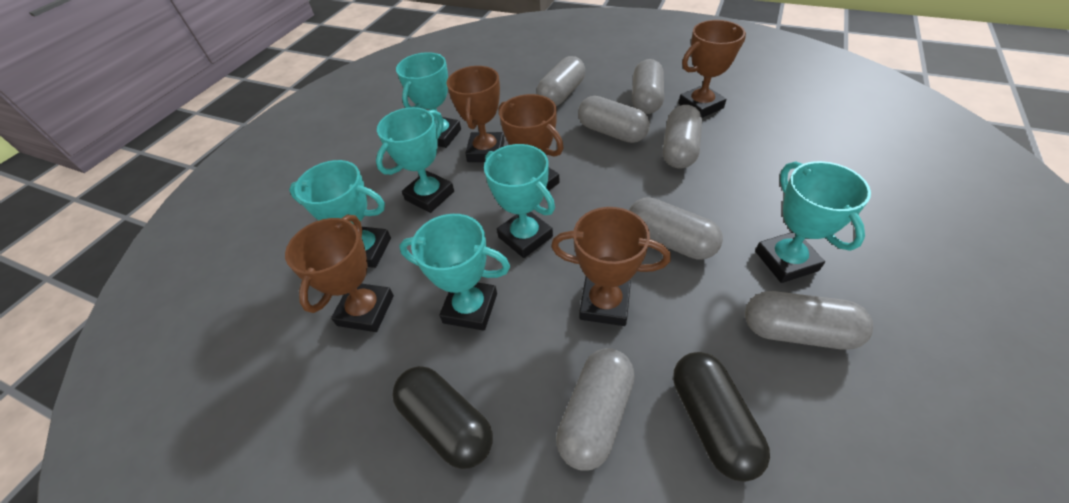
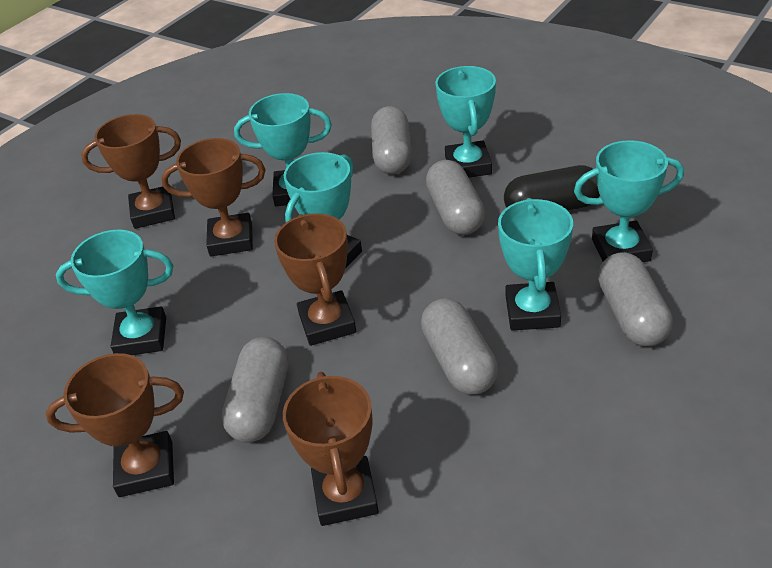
black capsule: [392,366,493,469] [673,352,770,482] = 2 -> [504,165,600,211] = 1
grey capsule: [537,56,585,106] [556,348,635,470] [578,96,650,143] [629,197,723,260] [632,59,664,114] [663,105,702,168] [745,291,873,349] = 7 -> [222,337,288,443] [371,106,412,175] [421,298,498,395] [426,160,485,235] [598,252,673,346] = 5

